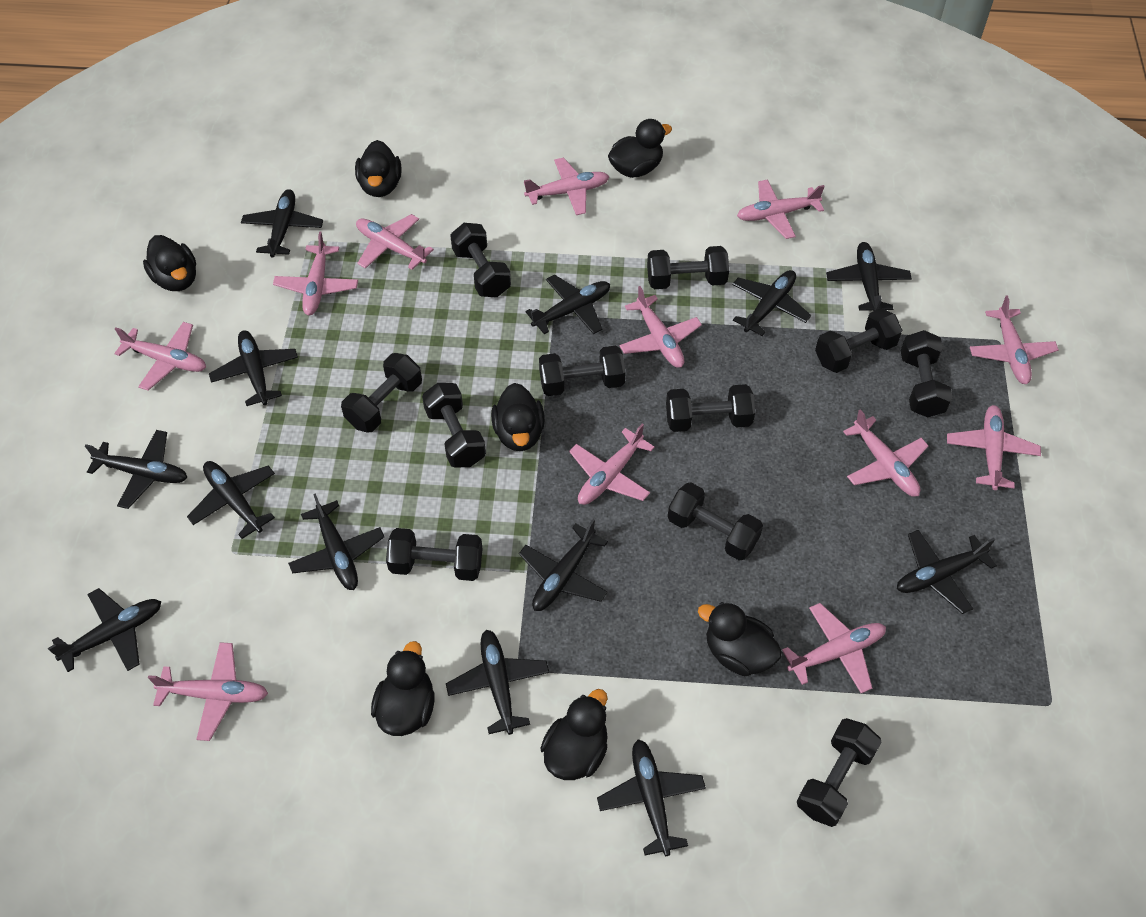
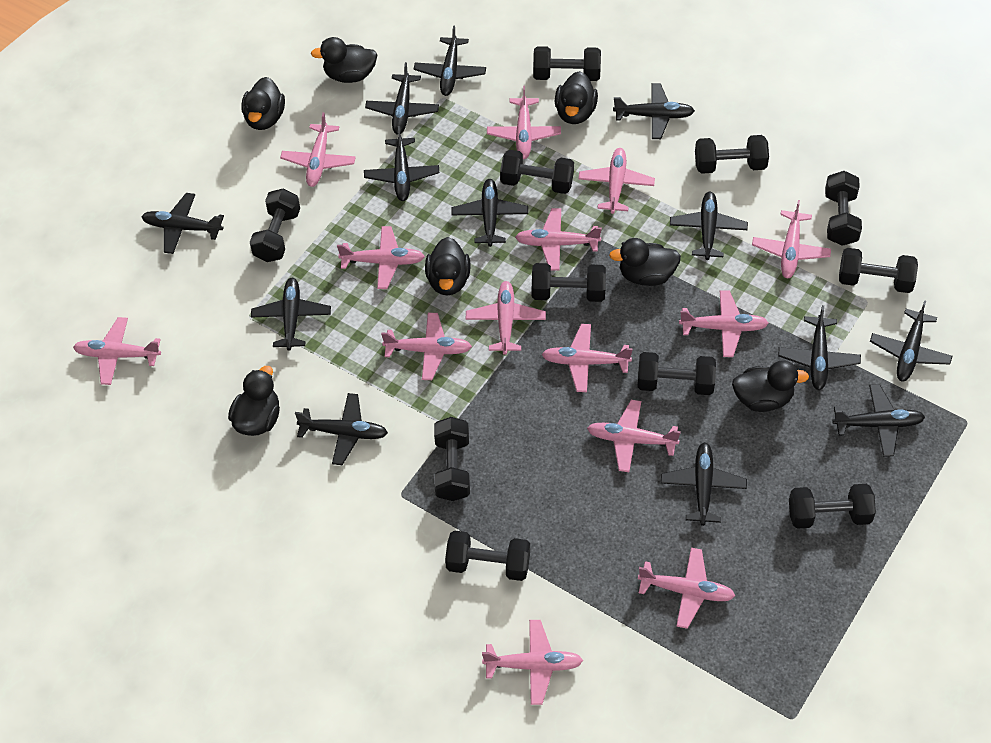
pink plane: [114,322,206,391] [148,642,268,741] [273,232,358,315] [356,214,434,270] [524,158,609,215] [569,424,655,505] [619,286,702,368] [737,179,825,239] [782,603,886,693] [843,409,929,497] [947,405,1041,490] [970,296,1059,384] = 12 -> [73,317,161,385] [280,112,356,187] [337,226,425,289] [381,313,472,380] [466,281,546,355] [482,620,583,705] [487,86,561,159] [515,208,602,271] [541,324,633,392] [578,148,655,214] [587,400,681,472] [638,548,735,629] [679,290,769,357] [752,200,831,278] = 14

